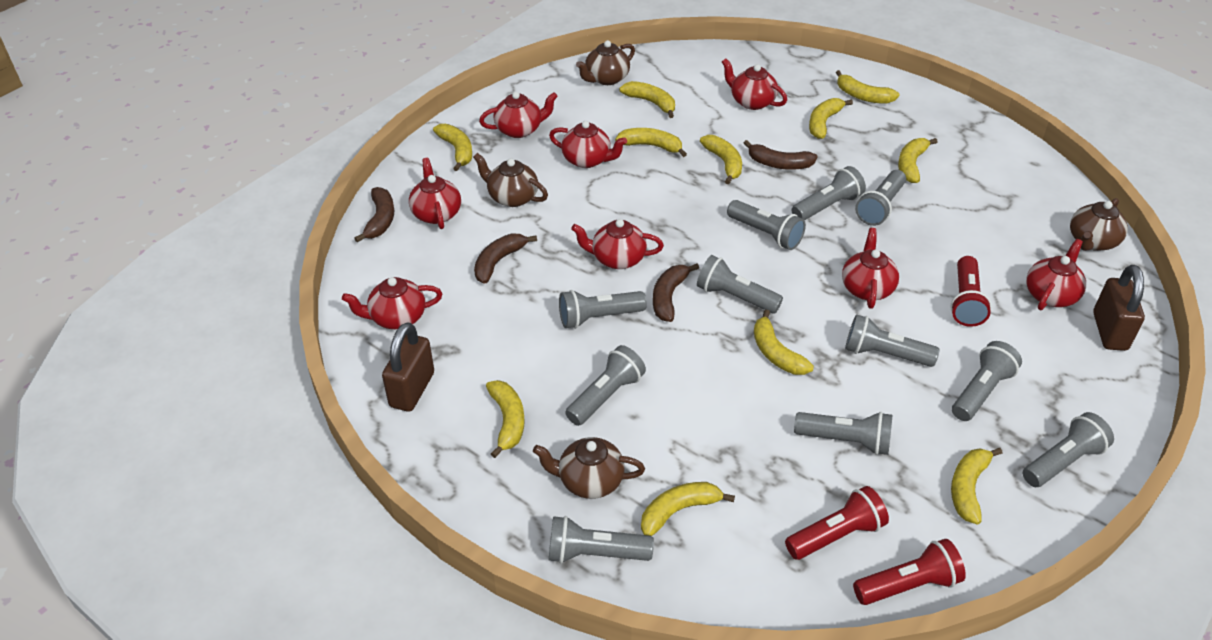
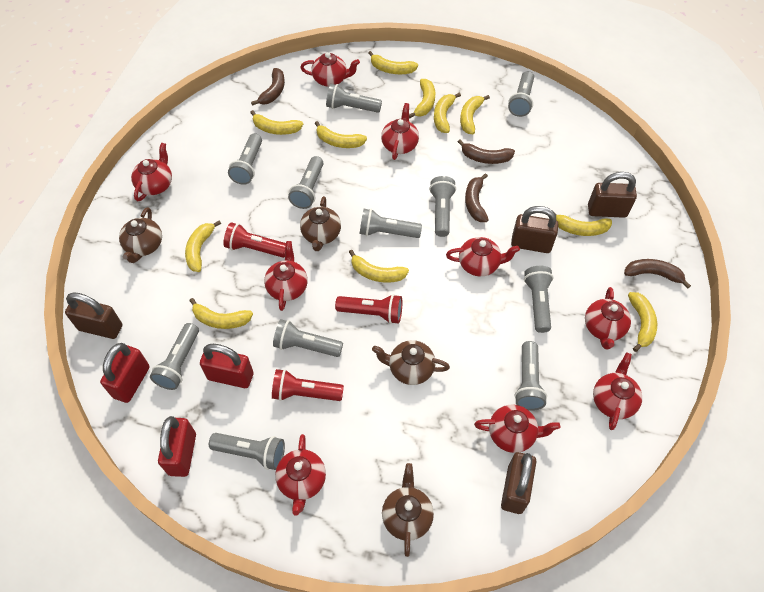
brown padlock: [382,322,434,412] [1093,265,1145,351] = 2 -> [65,292,122,339] [501,452,536,514] [511,206,559,253] [588,172,637,218] = 4
red padlock: none = 0 -> [100,343,150,403] [158,416,196,477] [200,344,254,388] = 3
red teapot: [342,277,442,329] [409,158,461,229] [479,91,558,138] [549,121,627,168] [571,219,664,269] [722,59,787,110] [842,228,899,309] [1026,239,1086,310] = 8 -> [131,142,172,201] [264,241,308,311] [275,434,326,516] [300,52,360,87] [381,103,419,160] [446,237,520,276] [474,405,560,453] [585,287,631,350] [593,352,642,430] = 9

